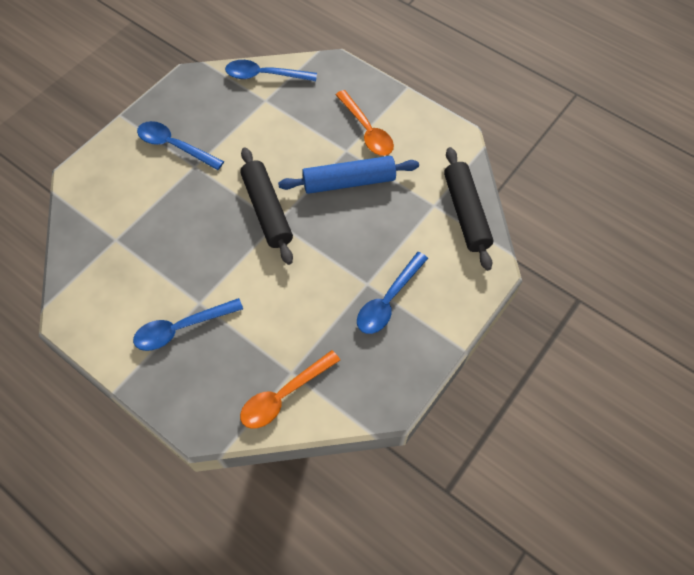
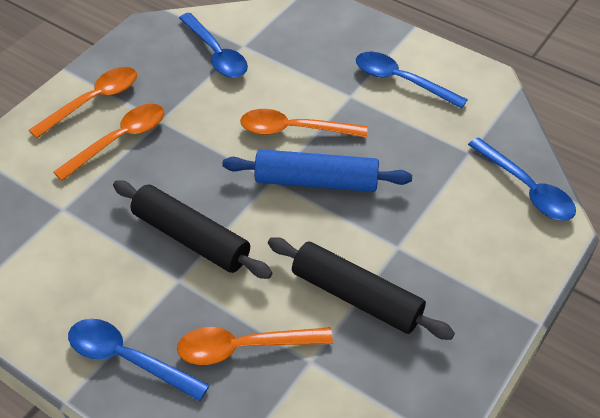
orange spoon: [240,350,340,429] [336,90,394,156] = 2 -> [29,67,137,138] [53,104,164,181] [177,327,333,365] [240,109,367,137] = 4

